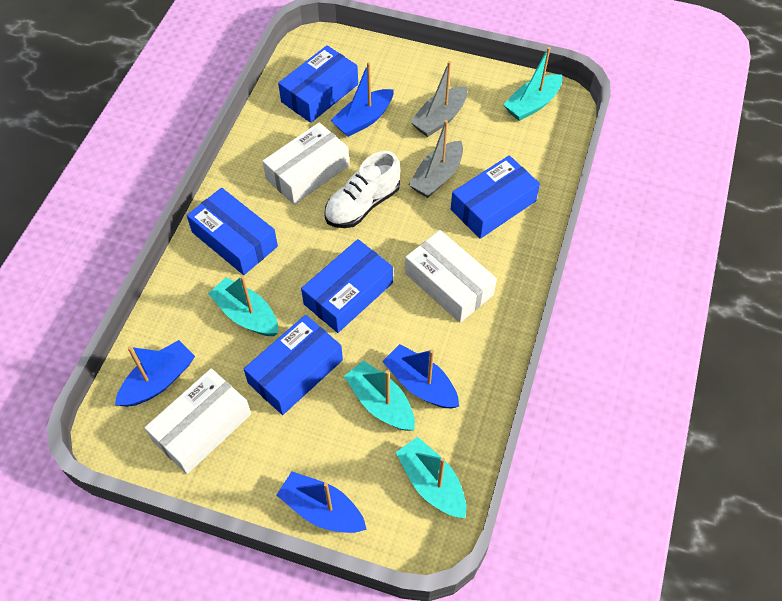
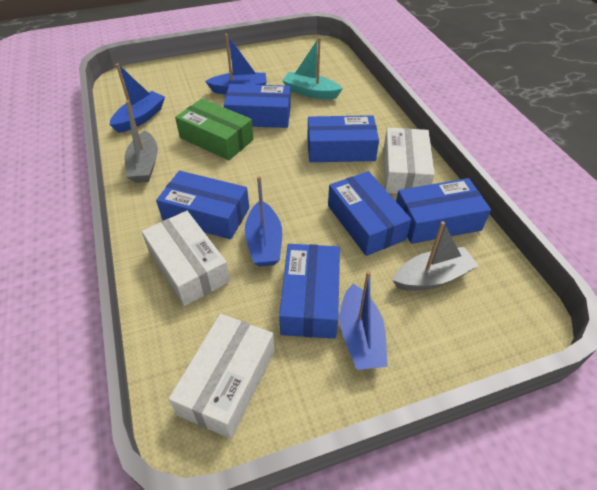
blue box: [187,188,278,275] [244,315,343,415] [278,45,358,123] [301,239,393,333] [451,155,540,239] = 5 -> [156,171,249,239] [224,84,291,128] [279,244,340,339] [308,115,379,162] [328,171,411,256] [396,178,491,244] = 6
green box: none = 0 -> [175,98,254,160] = 1
turquoise boat: [208,276,278,336] [344,360,415,431] [396,437,466,518] [503,47,562,121] = 4 -> [282,37,343,99] = 1
white shoe: [324,151,400,228] = 1 -> none = 0

